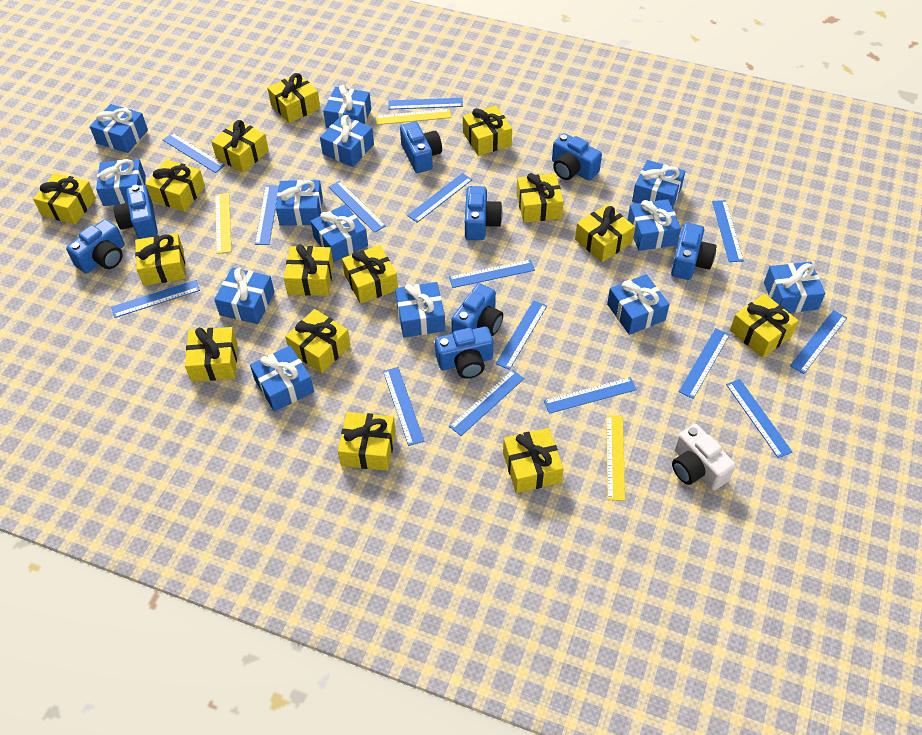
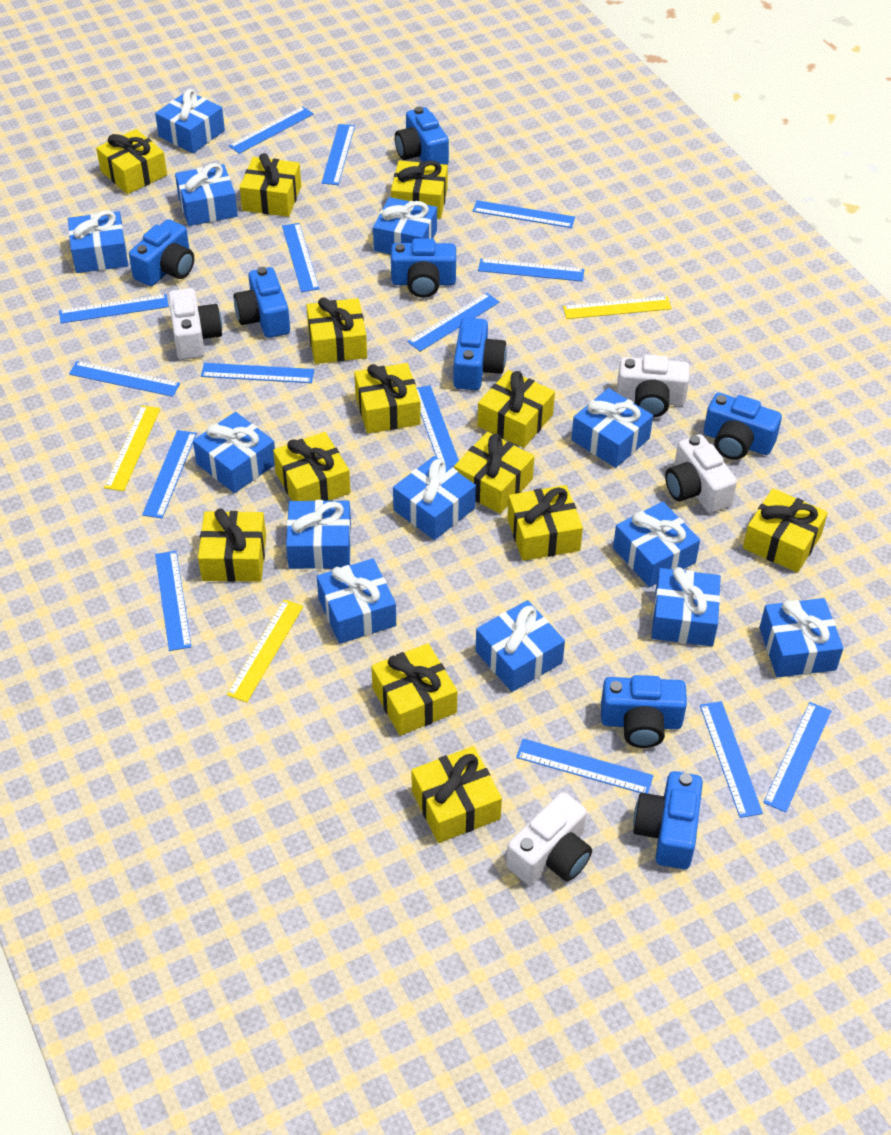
white camera: [672,424,736,490] = 1 -> [168,288,222,360] [506,792,592,885] [617,354,690,418] [665,434,737,513] = 4
yellow gift: [33,173,96,225] [135,233,186,286] [145,159,205,212] [185,327,237,382] [211,120,269,173] [267,73,320,123] [284,244,334,296] [285,309,350,373] [338,412,396,471] [342,245,398,304] [463,105,512,156] [503,428,564,493] [516,173,564,223] [575,204,635,262] [730,294,799,358] = 15 -> [96,129,167,194] [198,508,266,582] [240,153,301,217] [273,432,351,501] [306,297,367,364] [354,363,421,434] [371,643,457,736] [391,160,448,218] [411,746,502,843] [454,432,534,514] [477,370,555,448] [507,485,583,561] [743,488,828,573] = 13

